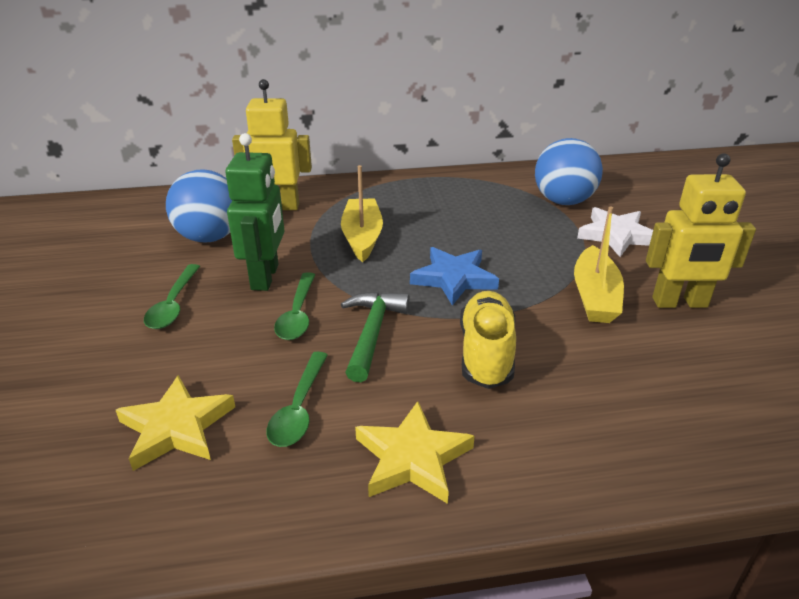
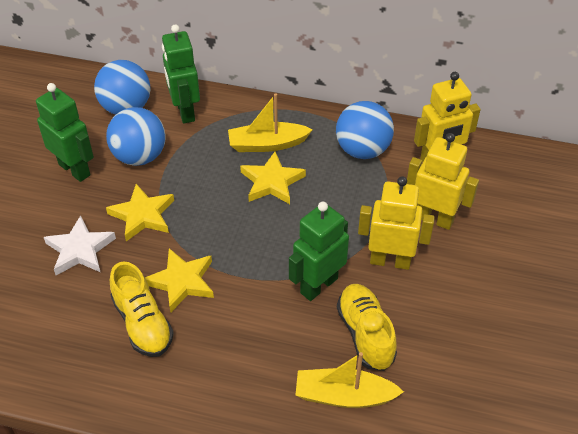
blue ball: [166,169,232,242] [535,138,603,205] = 2 -> [94,60,151,115] [106,107,166,166] [336,101,394,159] = 3
blue star: [410,247,499,306] = 1 -> none = 0
green hammer: [341,291,410,382] = 1 -> none = 0
green robot: [225,133,284,291] = 1 -> [36,83,94,182] [162,24,200,124] [289,202,349,301] = 3
green spoon: [144,264,200,329] [266,352,328,447] [274,272,315,340] = 3 -> none = 0
yellow robot: [232,79,312,210] [646,153,756,308] = 2 -> [358,176,435,270] [407,133,479,230] [414,72,481,162] = 3
yellow shoe: [460,291,516,389] = 1 -> [110,261,174,357] [337,284,397,371] = 2
yellow star: [116,375,235,471] [355,401,475,504] = 2 -> [106,184,174,241] [145,248,214,312] [240,151,306,204] = 3

